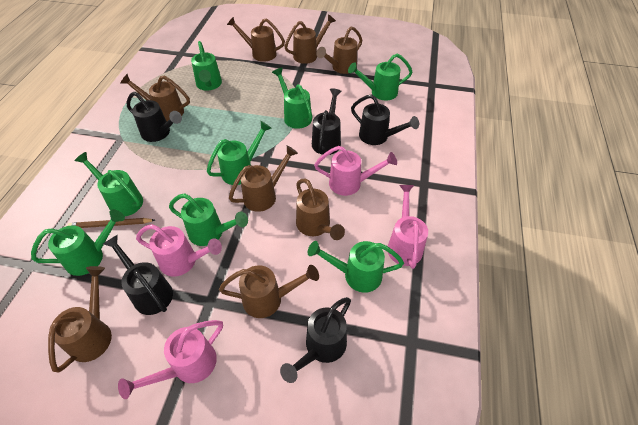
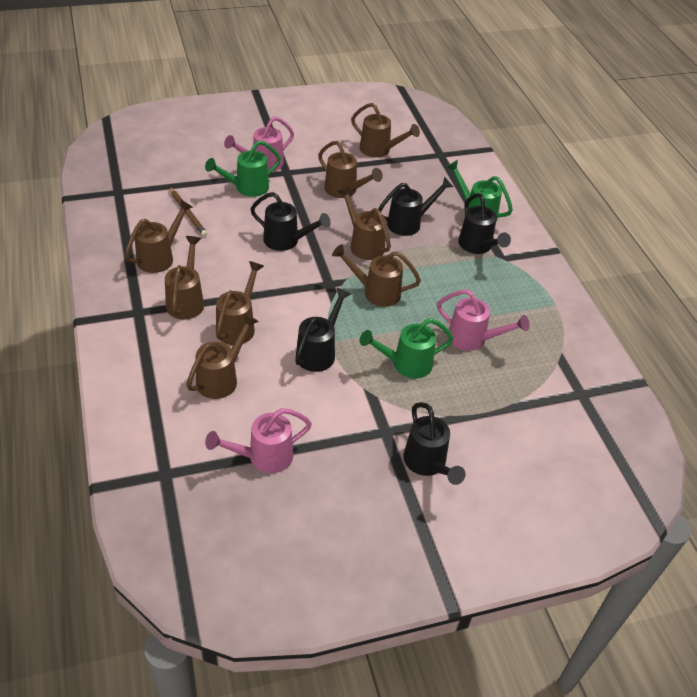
green watering can: [31,209,125,276] [74,152,143,216] [169,193,248,246] [191,41,222,91] [207,121,272,185] [272,68,312,129] [308,241,404,293] [348,54,412,101] = 8 -> [205,140,281,197] [360,318,454,379] [446,160,513,222] = 3
pink watering can: [118,320,223,399] [136,224,222,277] [314,146,397,196] [388,185,428,269] = 4 -> [205,408,312,473] [224,116,294,171] [437,289,530,351] = 3

